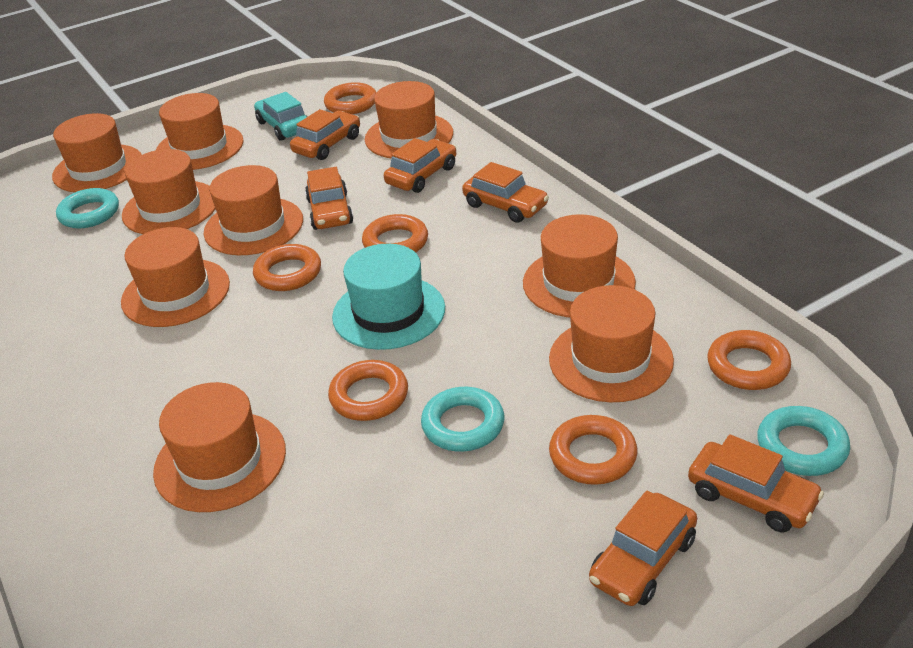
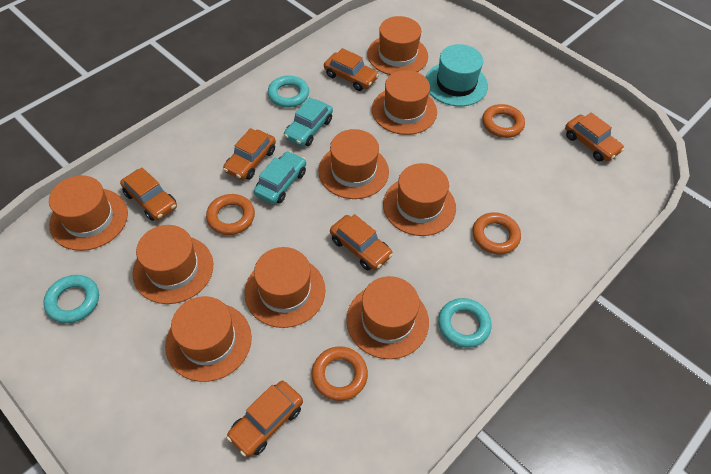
orange ring: [253,244,321,291] [324,82,376,114] [328,360,408,421] [362,214,428,253] [549,415,637,485] [707,330,791,390] = 6 -> [206,194,255,235] [312,346,368,401] [472,212,521,255] [482,104,525,138] = 4
turquoise car: [254,92,308,141] = 1 -> [254,151,306,204] [284,97,333,146] = 2

